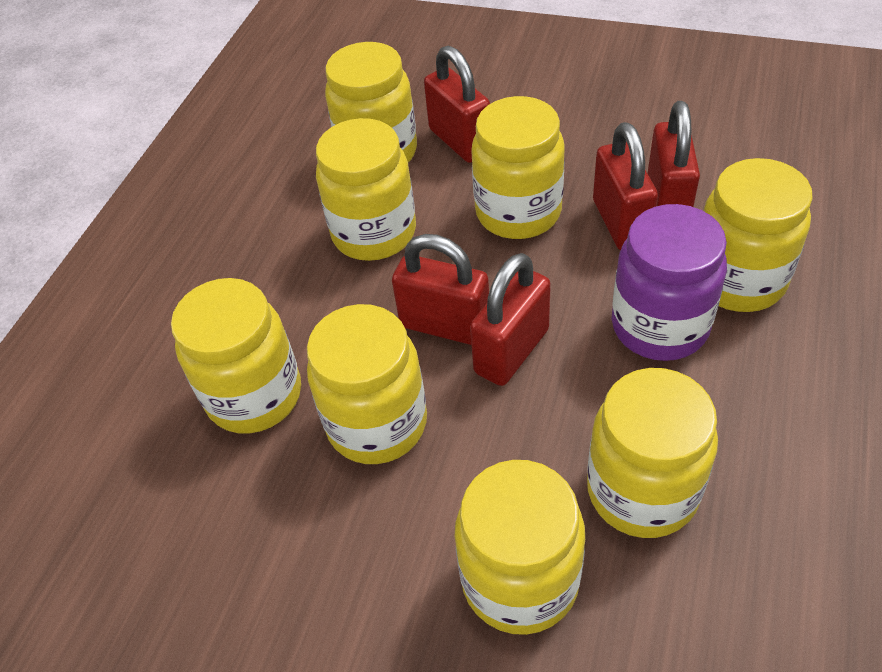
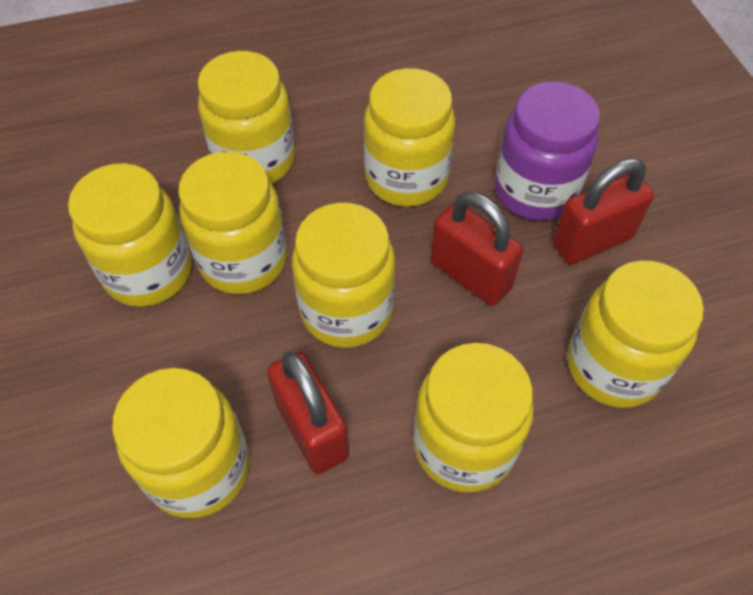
red padlock: [392,234,489,345] [424,46,490,163] [470,253,551,386] [593,122,658,250] [647,101,700,207] = 5 -> [267,351,349,474] [430,192,523,306] [553,158,654,264] = 3

